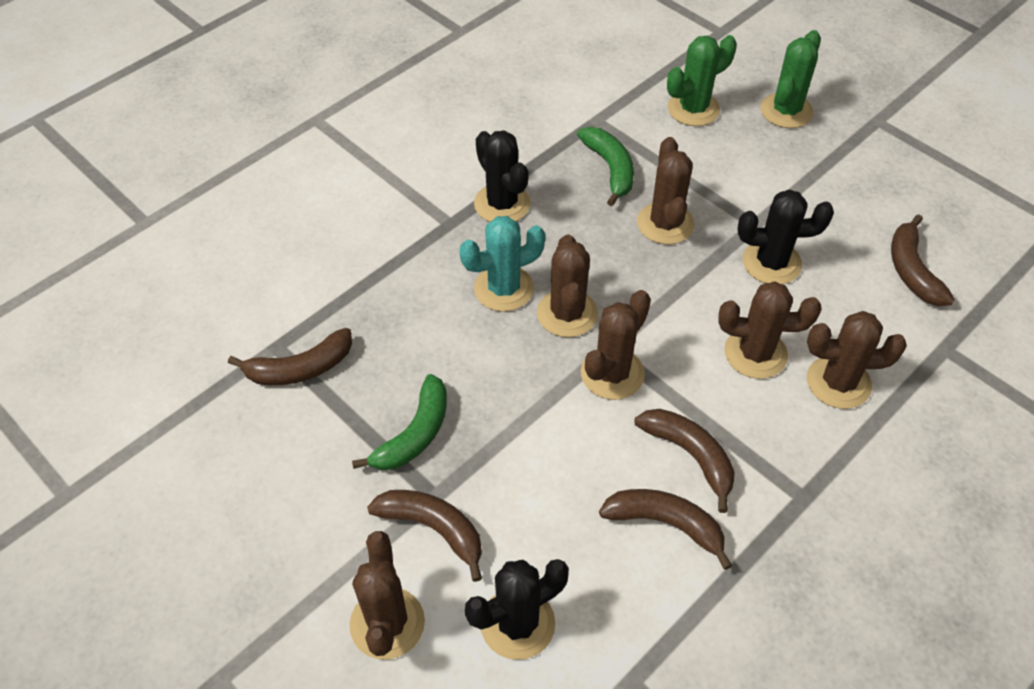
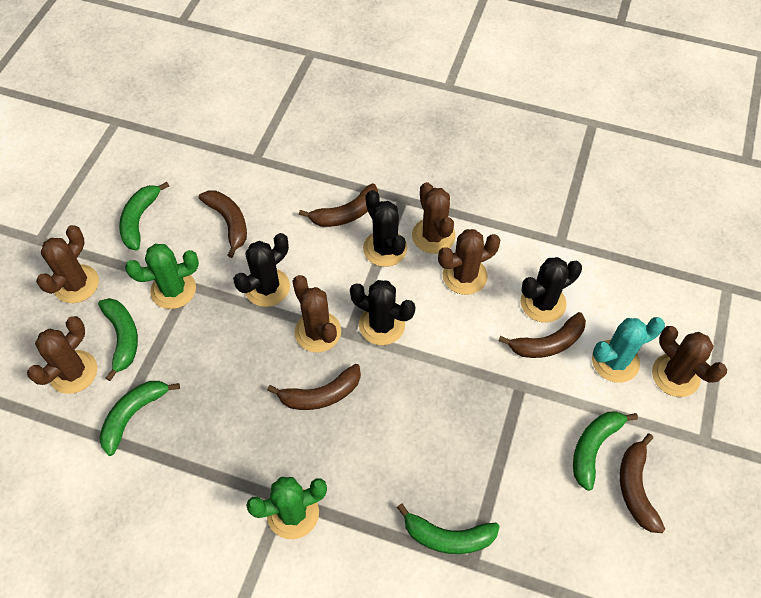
black cactus: [465,559,569,660] [474,130,531,222] [738,189,834,284] = 3 -> [233,233,290,307] [350,280,415,345] [363,190,407,267] [520,257,582,323] = 4
green banana: [352,374,447,470] [577,127,634,206] = 2 -> [98,298,138,381] [99,381,180,456] [119,182,169,250] [397,503,500,554] [573,411,638,491] = 5

